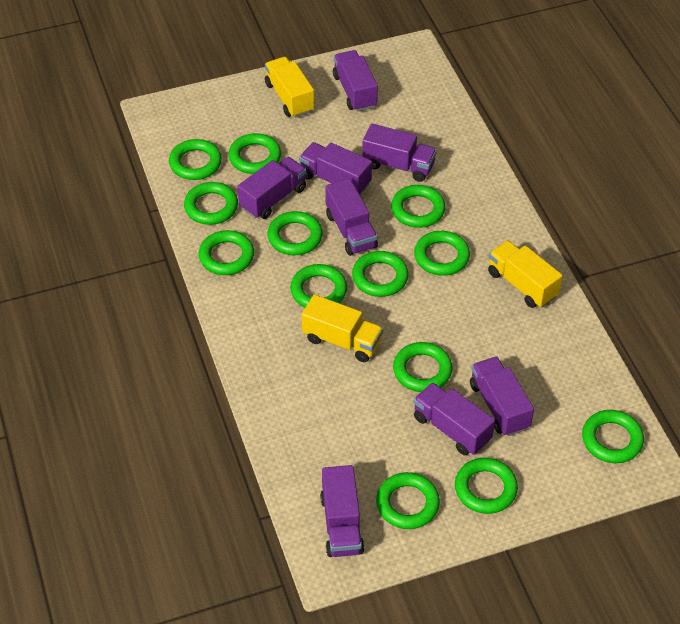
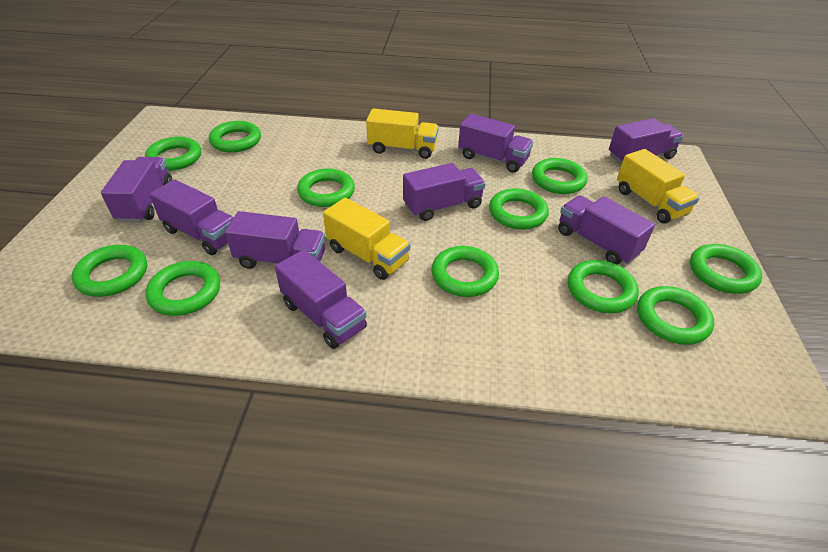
green ring: [169,139,222,180] [184,182,238,225] [199,230,254,275] [229,133,281,174] [268,211,323,255] [290,264,347,308] [352,251,409,297] [376,472,440,529] [391,185,445,228] [393,342,453,392] [414,231,470,276] [455,458,518,514] [582,410,644,463] = 13 -> [72,245,147,297] [145,137,201,171] [145,261,220,316] [209,121,261,153] [297,168,355,207] [431,246,499,297] [489,188,549,230] [532,158,587,194] [568,260,639,313] [637,286,714,345] [690,244,762,294] = 11

